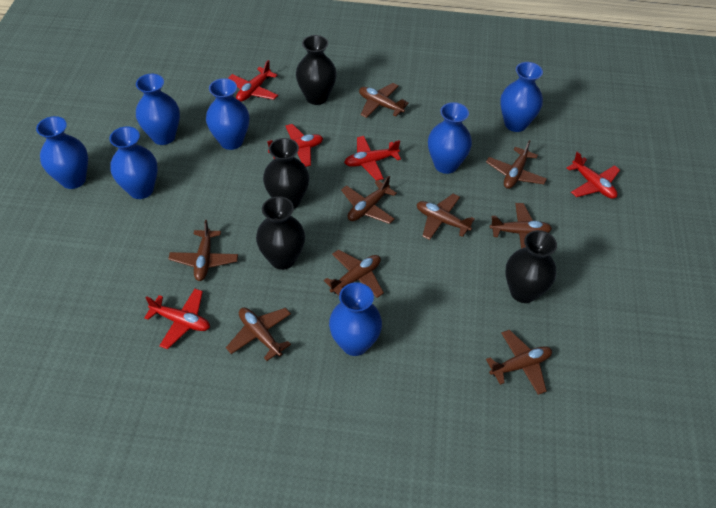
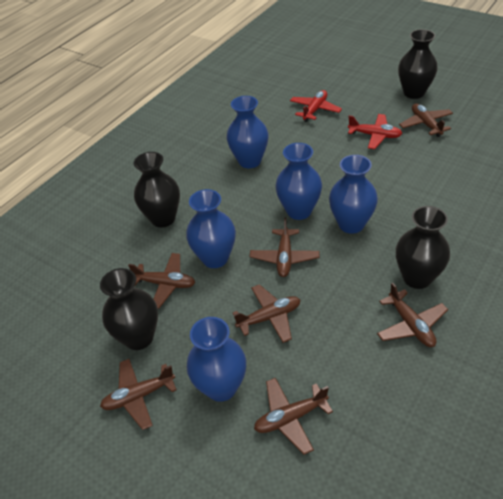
blue vase: [36,116,88,189] [109,126,158,199] [136,74,180,145] [206,78,250,150] [329,283,382,356] [428,102,472,174] [500,62,543,132] = 7 -> [186,189,236,268] [186,317,246,402] [227,96,269,168] [275,143,322,220] [329,155,378,234] = 5
brown plane: [168,220,238,281] [226,308,291,361] [324,250,384,298] [341,176,397,224] [359,83,409,118] [417,194,475,240] [486,140,547,189] [486,330,552,395] [490,203,552,249] = 9 -> [100,359,177,430] [128,253,195,309] [233,284,300,343] [250,217,320,277] [254,378,333,455] [377,283,448,347] [399,104,453,137] = 7
red plane: [144,289,210,349] [228,60,278,102] [267,124,323,167] [344,136,401,181] [567,151,620,199] = 5 -> [290,90,342,122] [348,114,402,149] = 2

